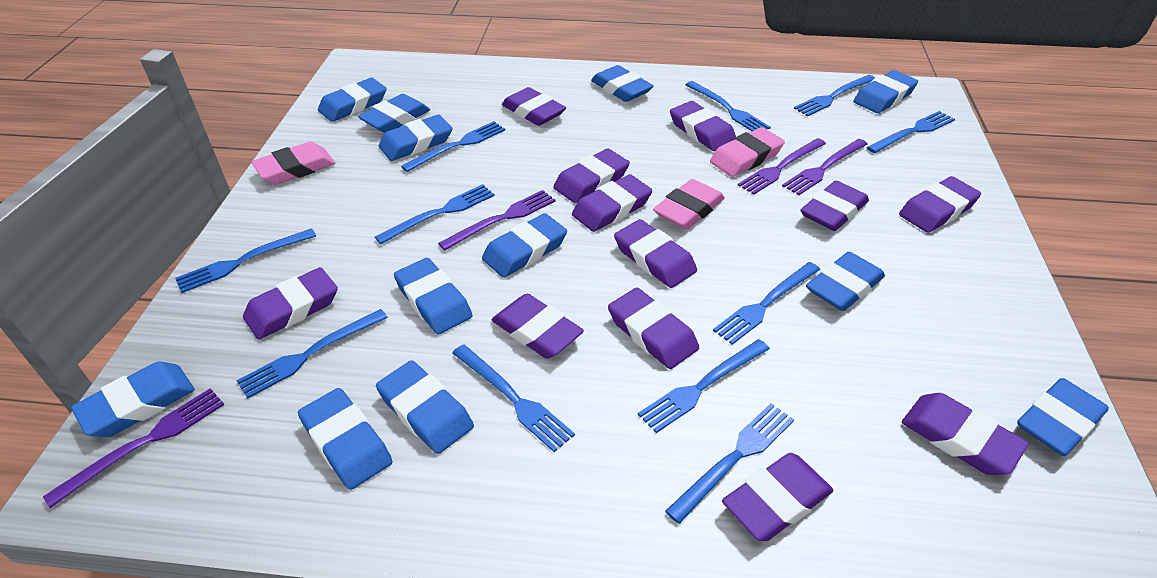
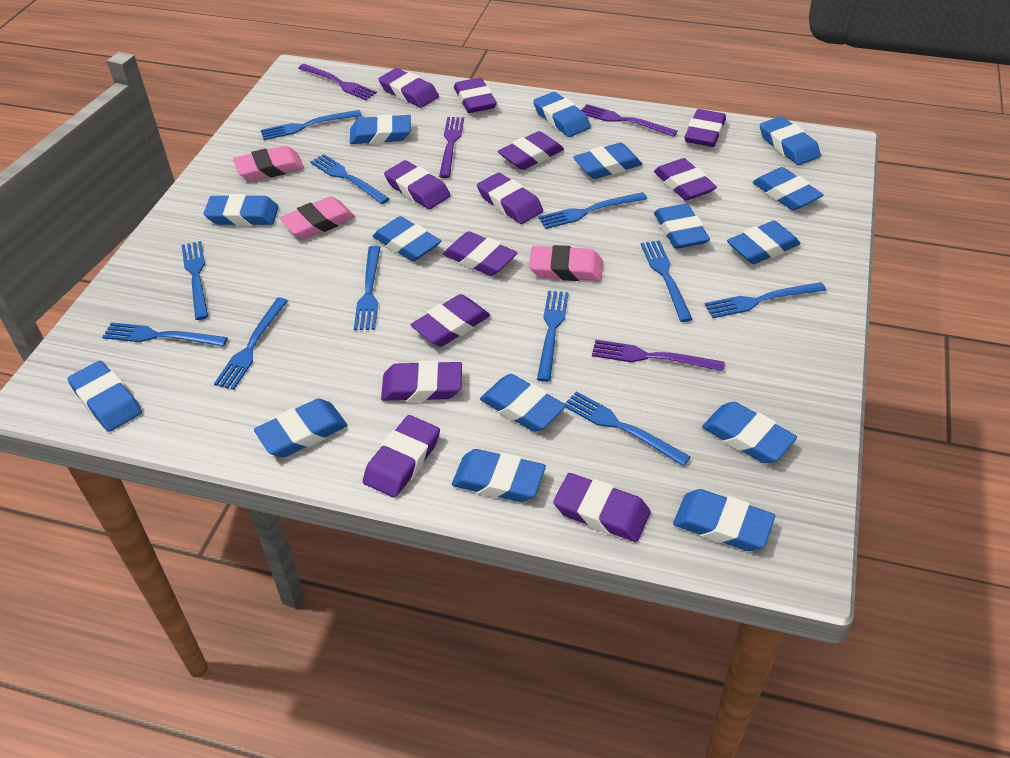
blue eraser: [71,362,195,437] [298,388,392,490] [318,78,387,122] [358,94,430,133] [376,360,474,454] [379,115,452,161] [394,258,473,334] [482,213,567,278] [591,65,654,102] [806,252,885,311] [853,70,918,113] [1017,378,1109,456] = 12 -> [68,361,142,432] [203,194,279,226] [254,399,347,457] [350,114,411,144] [373,216,441,261] [452,449,546,502] [480,374,566,432] [533,92,591,137] [573,143,642,179] [654,204,710,249] [673,489,775,551] [702,402,797,463] [727,221,800,264] [753,167,824,210] [760,116,821,165] = 15

